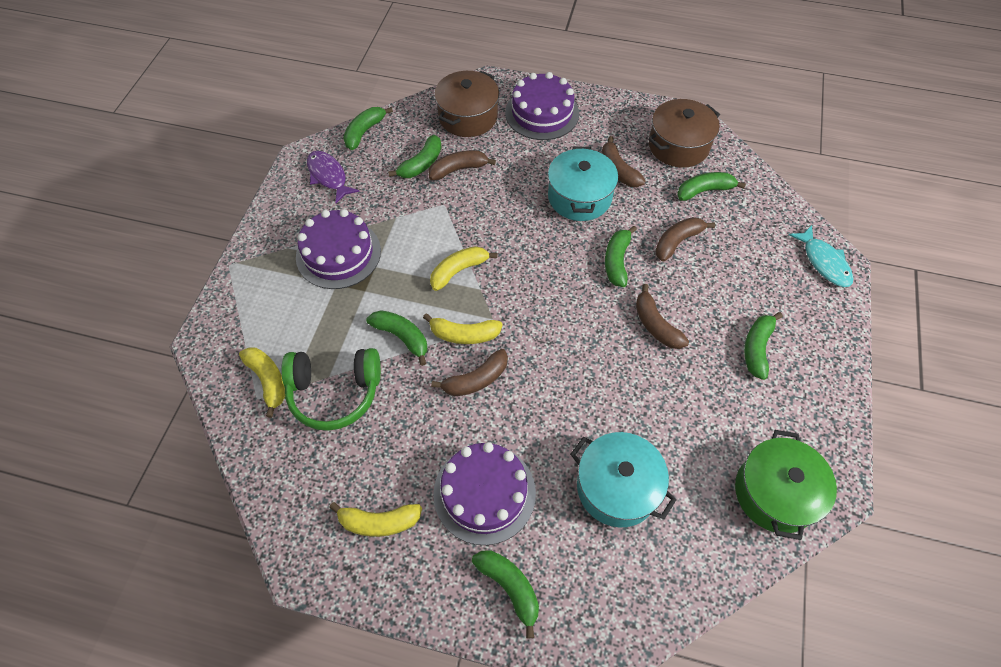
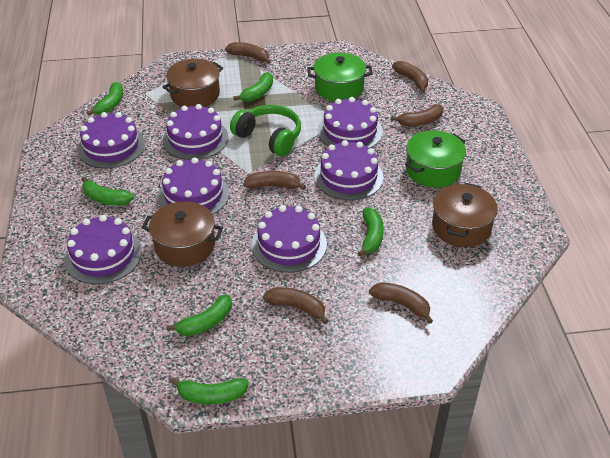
brown banana: [428,150,496,180] [431,349,508,396] [602,136,646,187] [636,284,689,349] [655,217,715,262] = 5 -> [225,42,271,64] [243,171,306,190] [263,287,328,324] [369,282,433,324] [391,104,444,127] [392,61,428,93] = 6
brown pot: [434,70,499,137] [648,99,720,168] = 2 -> [142,201,223,267] [163,59,223,107] [432,183,498,247] = 3
green banana: [343,107,393,150] [366,310,427,366] [388,135,442,178] [472,550,539,638] [605,226,637,287] [677,172,746,201] [744,312,783,380] = 7 -> [82,177,134,205] [87,82,123,116] [167,294,232,336] [170,378,249,404] [234,72,273,102] [358,208,384,257] = 6
green pot: [735,430,837,540] = 1 -> [307,53,373,101] [405,130,466,188] = 2
purple cake: [296,209,381,289] [433,442,536,545] [505,72,579,140] = 3 -> [64,215,142,284] [77,112,145,168] [158,157,229,215] [162,104,229,160] [251,205,327,273] [314,140,383,200] [318,97,383,148] = 7
purple fish: [307,151,360,203] = 1 -> none = 0
turquoise fish: [789,225,853,287] = 1 -> none = 0
turquoise pot: [548,146,618,221] [570,432,676,528] = 2 -> none = 0
yellow banana: [239,347,285,418] [329,502,422,537] [423,313,503,344] [430,246,497,291] = 4 -> none = 0

